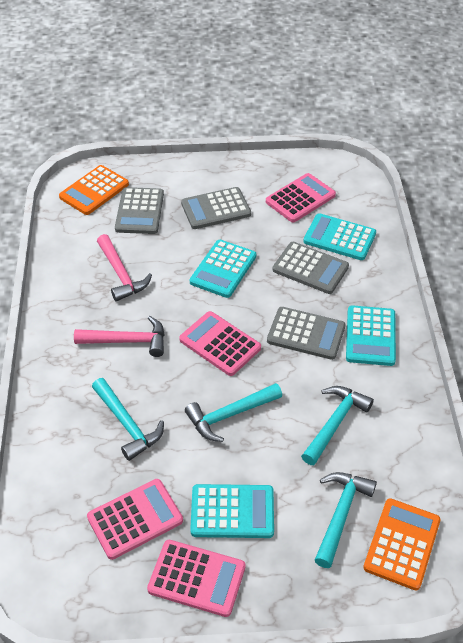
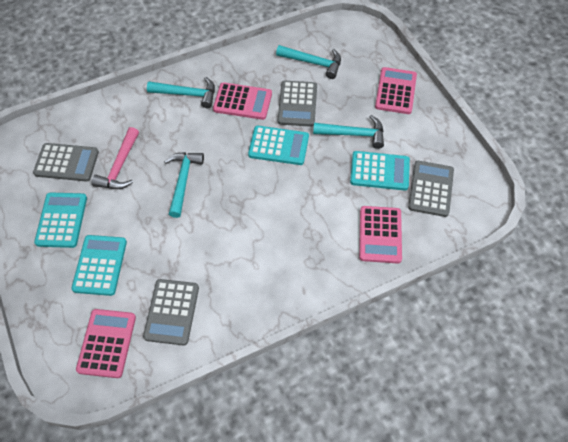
orange calculator: [59,165,129,215] [363,498,441,590] = 2 -> none = 0
pink hammer: [74,316,164,357] [97,234,152,302] = 2 -> [92,127,139,189] = 1

